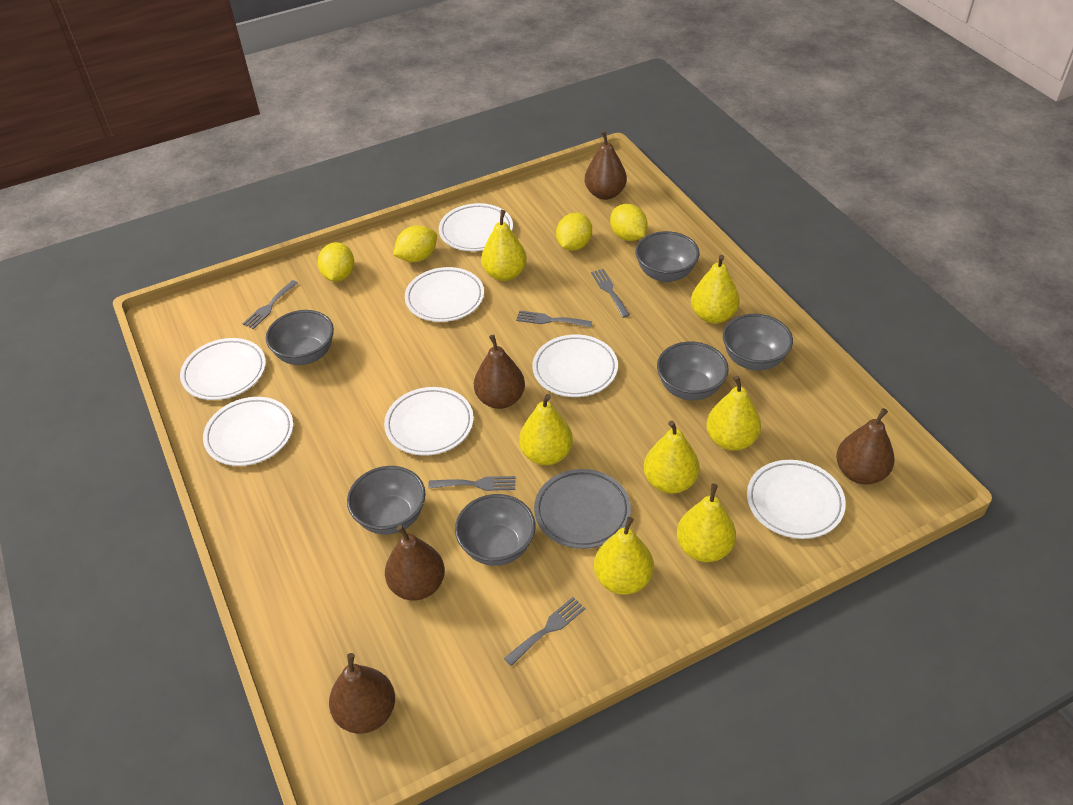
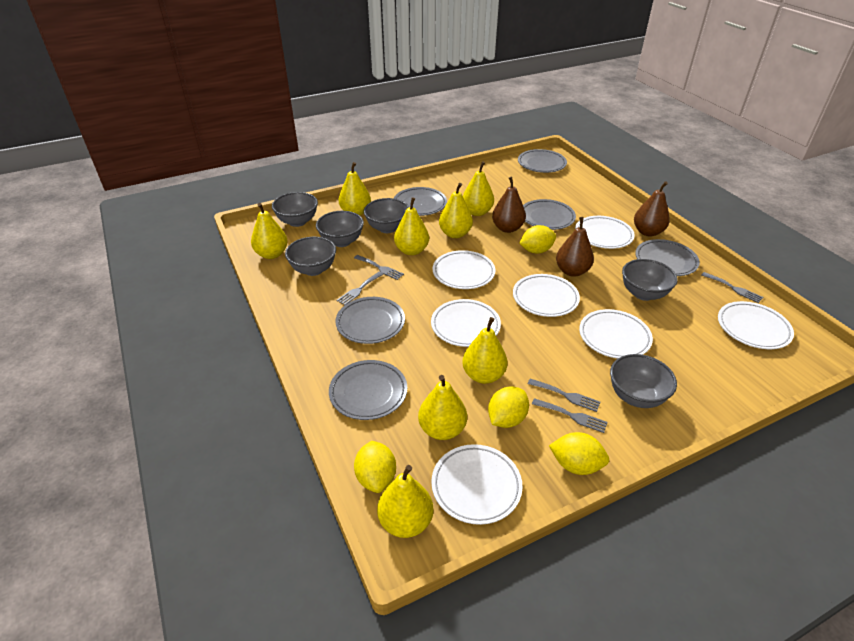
brown pear: [329,653,395,734] [385,525,445,600] [474,334,525,409] [585,131,627,200] [836,408,895,485] = 5 -> [492,177,526,233] [556,217,594,277] [634,181,670,236] = 3
grey plate: [534,469,631,549] = 1 -> [329,360,407,420] [335,297,405,344] [394,187,447,216] [518,149,567,173] [523,199,576,230] [635,239,700,276] = 6
yellow pear: [481,210,527,281] [519,394,573,465] [594,517,654,595] [644,420,700,494] [677,484,736,562] [691,255,740,324] [706,376,761,451] = 7 -> [251,203,288,259] [339,162,371,215] [377,465,433,538] [394,197,429,255] [418,375,467,440] [439,183,473,238] [462,317,507,384] [463,161,494,216] = 8

